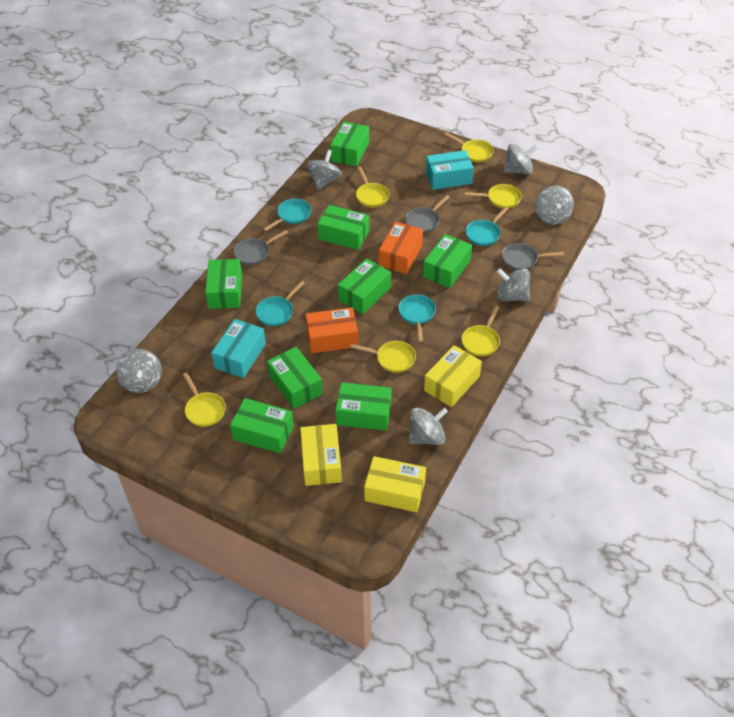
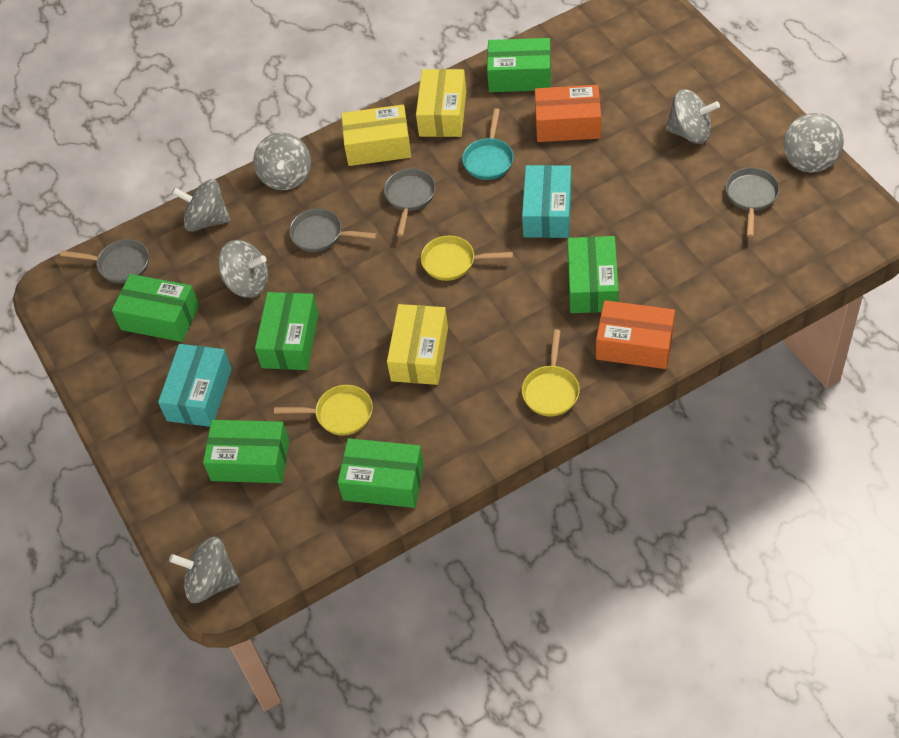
green box: [205,259,242,309] [230,398,294,454] [267,347,323,409] [317,205,369,250] [330,121,369,166] [336,382,392,431] [338,259,391,314] [423,234,472,288] = 8 -> [112,274,199,342] [203,420,289,483] [255,292,319,370] [338,438,424,508] [487,38,551,92] [567,236,619,313] = 6
grey pan: [233,230,288,265] [405,195,450,233] [502,243,564,270] = 3 -> [60,239,149,283] [289,208,377,252] [384,168,436,237] [725,167,780,237] = 4
turquoise pan: [256,281,304,326] [263,199,311,231] [398,295,436,342] [466,206,509,246] = 4 -> [462,108,514,180] = 1
yellow pan: [183,372,226,427] [350,341,416,373] [356,167,389,208] [444,132,494,162] [461,306,500,357] [464,184,522,208] = 6 -> [274,385,373,435] [421,235,513,281] [522,329,580,416] = 3

